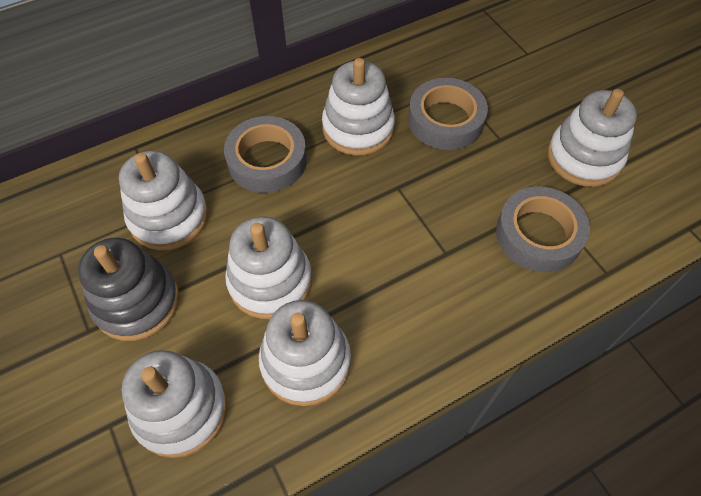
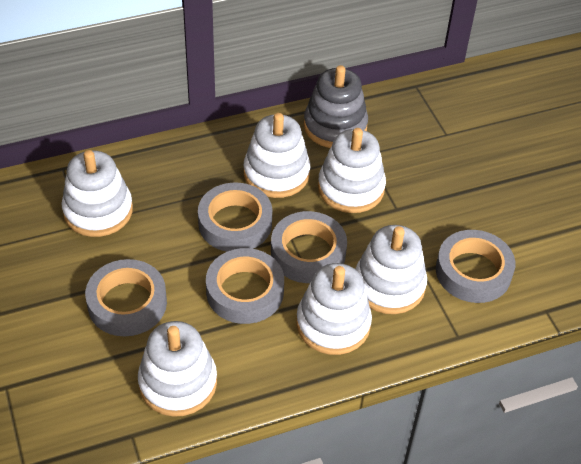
grey tape: [224,116,307,193] [408,78,488,150] [496,187,590,272] = 3 -> [85,259,167,336] [198,183,272,252] [206,248,284,324] [271,211,347,283] [436,230,515,303] = 5

